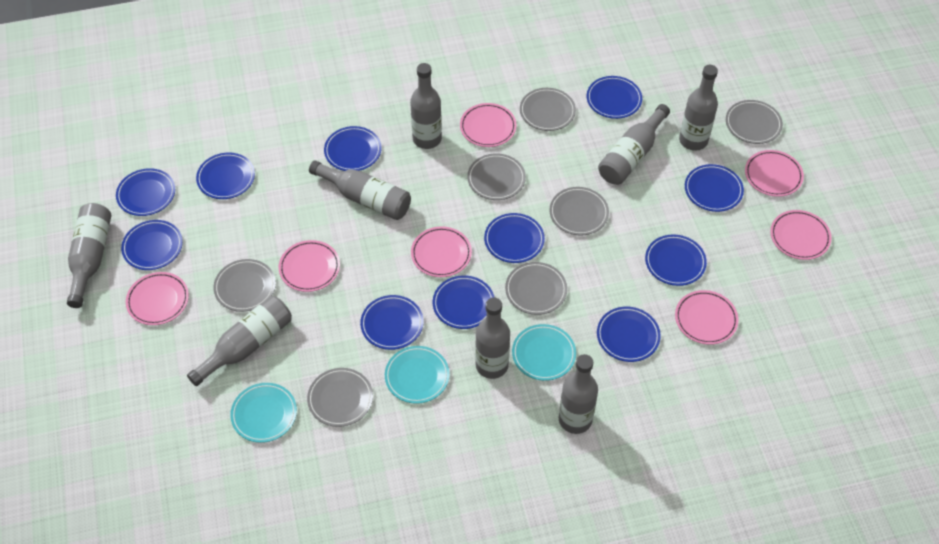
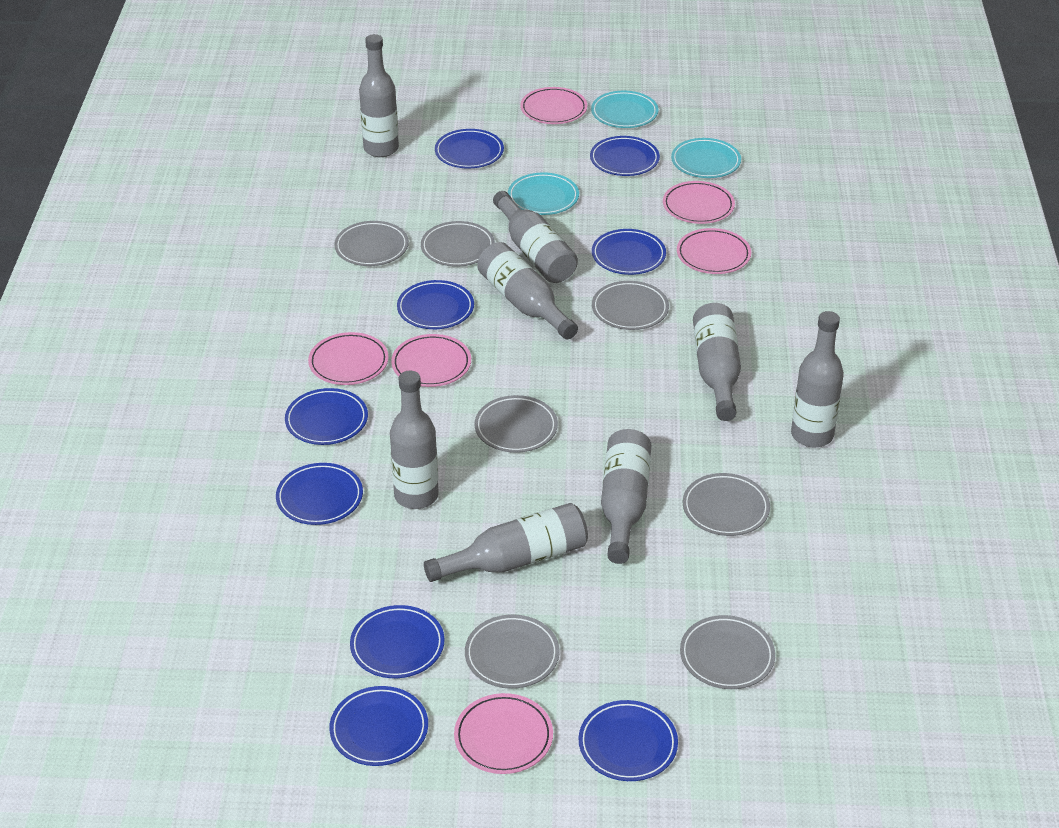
blue plate: [116,168,175,216] [121,220,183,270] [196,153,255,199] [324,126,381,171] [360,295,424,350] [433,275,495,329] [484,213,545,263] [587,76,642,119] [597,307,661,362] [645,234,707,286] [685,164,744,212] = 11 -> [276,463,363,525] [285,388,368,445] [329,686,428,766] [350,605,445,678] [397,280,474,329] [435,129,504,169] [578,700,678,781] [590,136,660,176] [592,229,666,275] = 9
pink plate: [126,272,189,325] [279,240,340,292] [411,226,472,277] [460,103,517,147] [675,290,738,345] [745,150,804,197] [770,210,832,260] = 7 -> [308,332,389,385] [391,334,471,387] [454,693,553,774] [520,87,587,124] [663,181,735,224] [677,228,751,274] = 6

